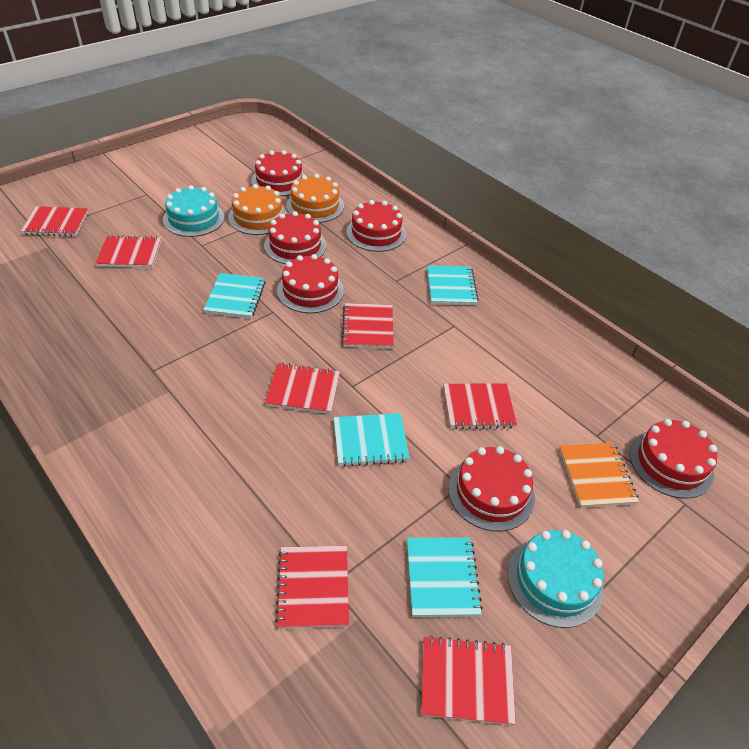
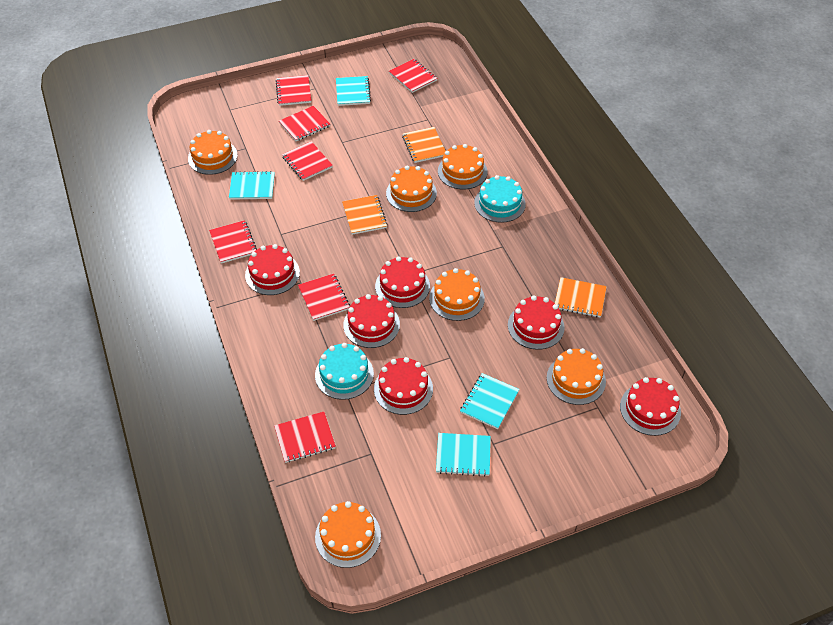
orange cake: [228,184,288,235] [286,174,344,223] = 2 -> [188,130,238,175] [315,501,381,568] [386,166,437,212] [429,268,485,321] [438,144,487,190] [547,348,606,405] = 6
orange notebook: [559,442,639,508] = 1 -> [342,195,387,235] [402,127,446,163] [555,277,607,318] = 3

